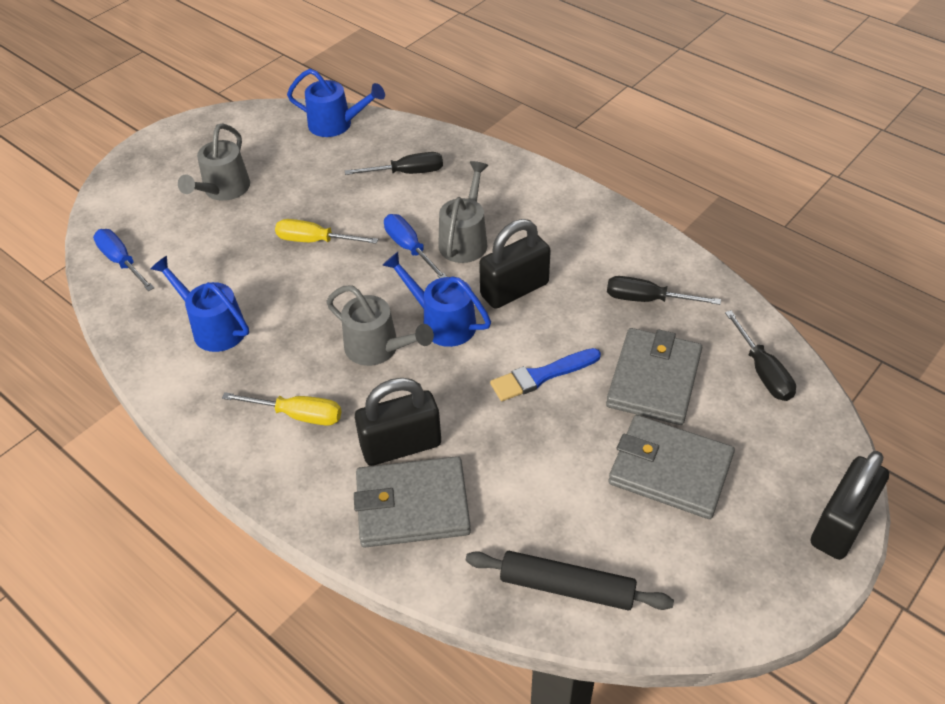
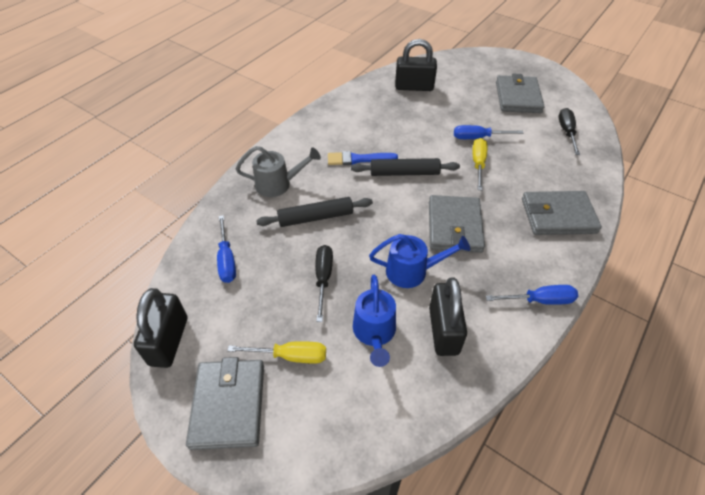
black rolling pin: [466,551,674,611] = 1 -> [256,197,373,227] [351,158,460,176] = 2
black screwdriver: [345,152,443,175] [607,276,721,305] [725,310,796,401] = 3 -> [315,245,333,322] [558,108,580,155] = 2
blue screwdriver: [93,229,154,291] [384,214,447,278] = 2 -> [217,215,236,283] [454,125,523,139] [486,285,578,305] = 3
blue watering can: [150,256,249,352] [287,69,385,137] [382,252,491,347] = 3 -> [353,275,396,367] [369,234,470,288] = 2
grey wallet: [354,456,471,548] [606,328,702,425] [608,415,735,519] = 3 -> [186,357,264,450] [429,195,485,253] [496,74,545,113] [522,191,602,235] = 4
grey watering can: [178,124,250,201] [326,285,434,366] [438,161,488,263] = 3 -> [236,146,321,197] = 1

